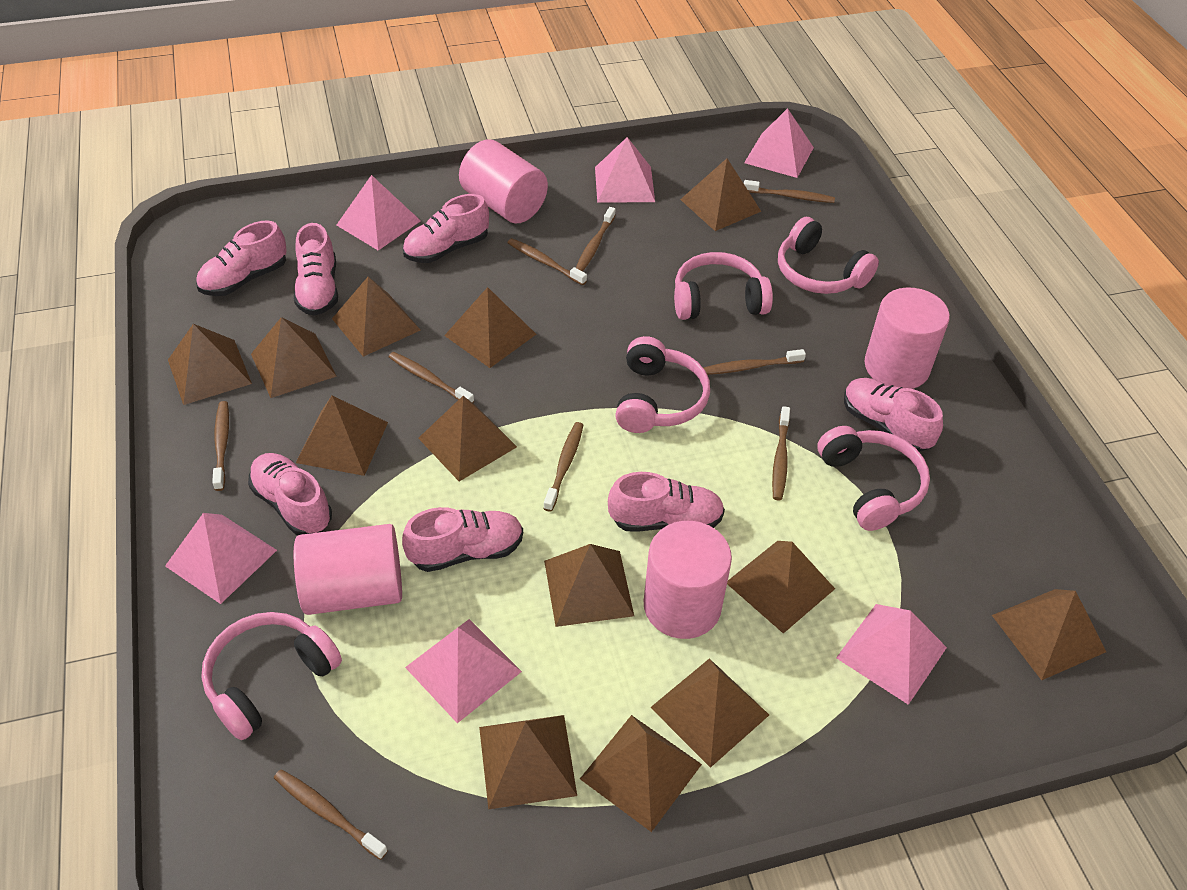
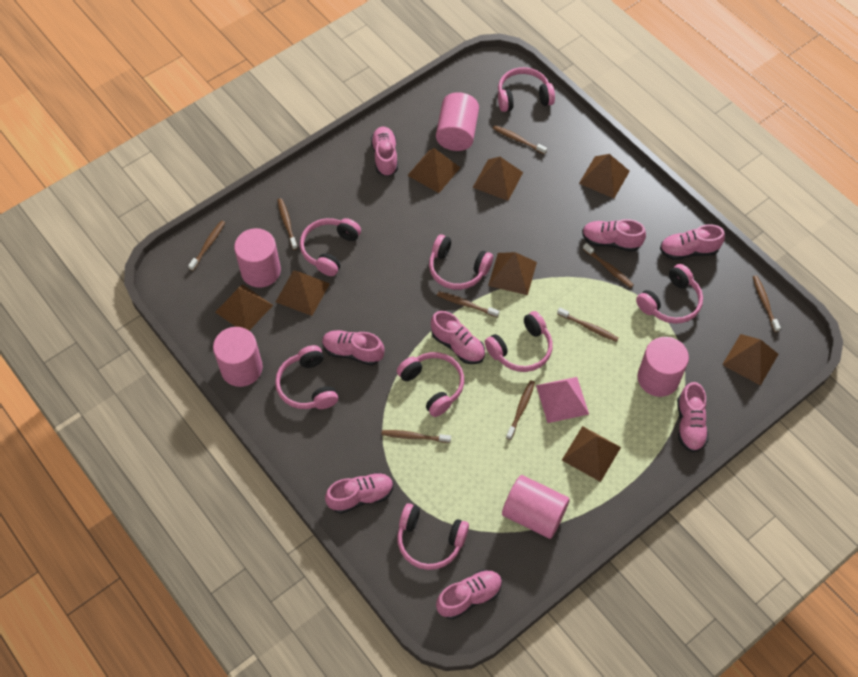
brown pyramid: [168,324,252,405] [251,317,337,398] [296,395,388,476] [332,277,420,357] [418,396,517,481] [444,287,536,368] [479,715,577,809] [544,544,634,627] [580,715,702,832] [650,658,769,768] [680,158,761,231] [727,541,835,633] [992,589,1106,680] = 13 -> [215,284,273,330] [276,270,330,316] [407,148,461,193] [473,157,523,201] [488,252,537,295] [562,426,621,482] [579,154,630,198] [722,334,778,386] = 8
pink cylinder: [294,524,402,615] [459,140,548,223] [644,521,732,639] [864,287,950,389] = 4 -> [213,327,263,387] [234,228,281,288] [436,92,479,151] [502,475,570,539] [637,337,689,397] = 5
pink headphones: [201,612,342,740] [615,336,710,433] [674,252,773,320] [778,217,879,294] [817,426,930,531] = 5 -> [275,345,338,409] [300,218,361,276] [397,352,464,417] [397,503,469,570] [429,234,493,290] [485,311,553,372] [498,67,555,112] [636,264,703,324] = 8
pink pyramid: [165,513,277,604] [336,175,421,250] [405,619,522,723] [595,137,655,203] [744,108,814,178] [836,604,947,705] = 6 -> [536,377,589,423] = 1
pink shoe: [196,220,287,296] [248,453,332,535] [294,223,338,316] [402,507,523,572] [403,194,489,263] [608,472,725,532] [844,378,943,452] = 7 -> [322,330,385,365] [325,472,394,514] [371,127,398,176] [431,311,485,364] [436,570,502,619] [582,219,646,252] [660,224,725,260] [677,382,708,452] = 8

